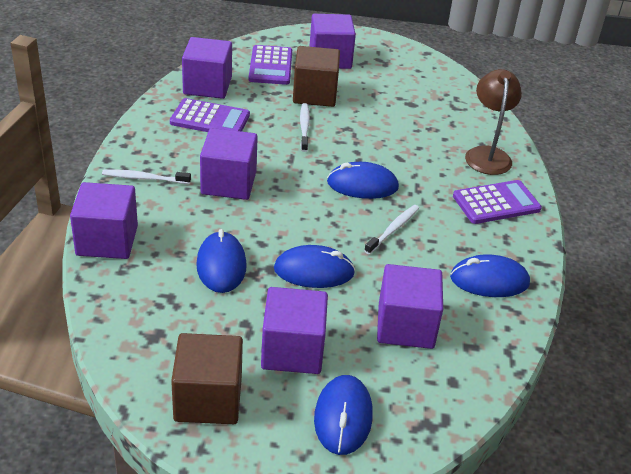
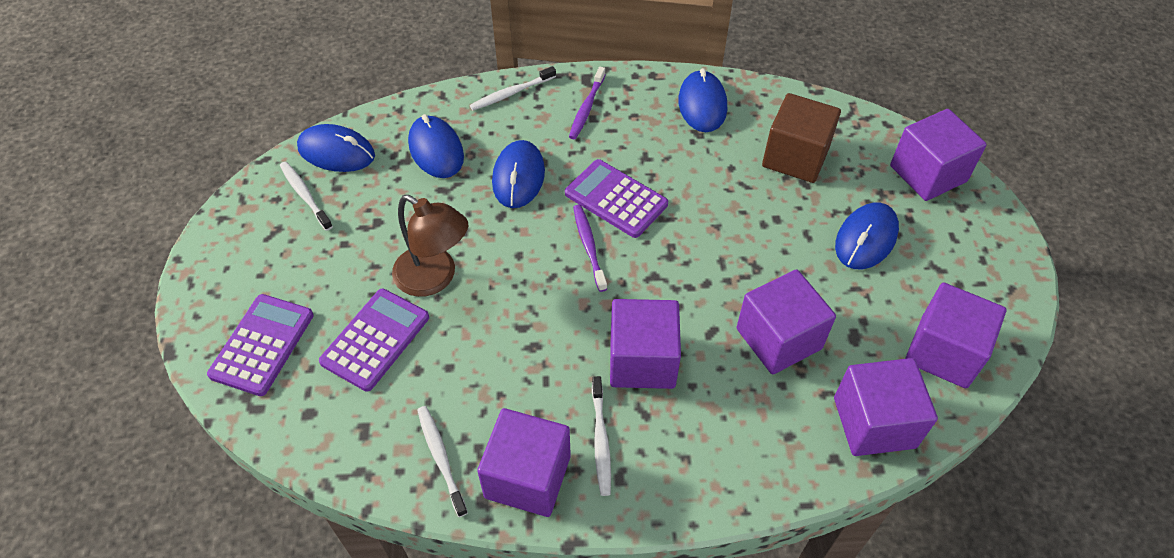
brown cube: [171,333,243,424] [293,46,340,107] = 2 -> [762,93,841,183] = 1
purple toothbrush: none = 0 -> [569,67,606,139] [573,205,607,292] = 2
white toothbrush: [102,170,191,184] [300,103,310,152] [364,205,419,254] = 3 -> [280,162,333,231] [417,406,468,517] [470,66,556,110] [592,376,611,496] = 4

